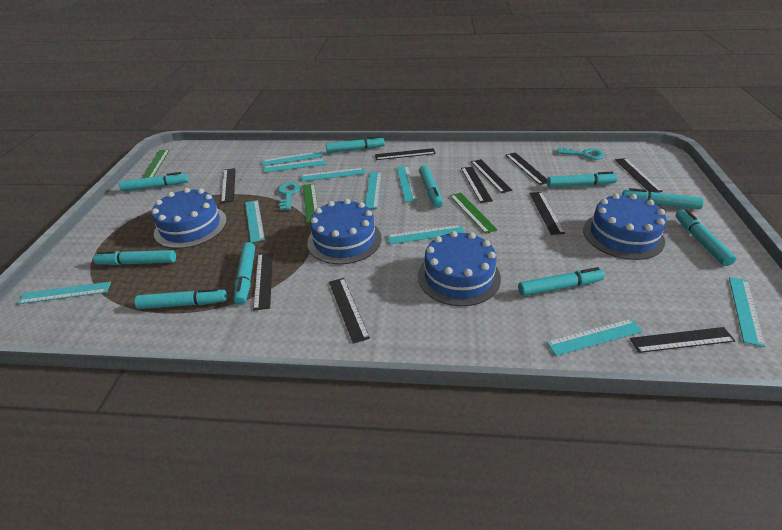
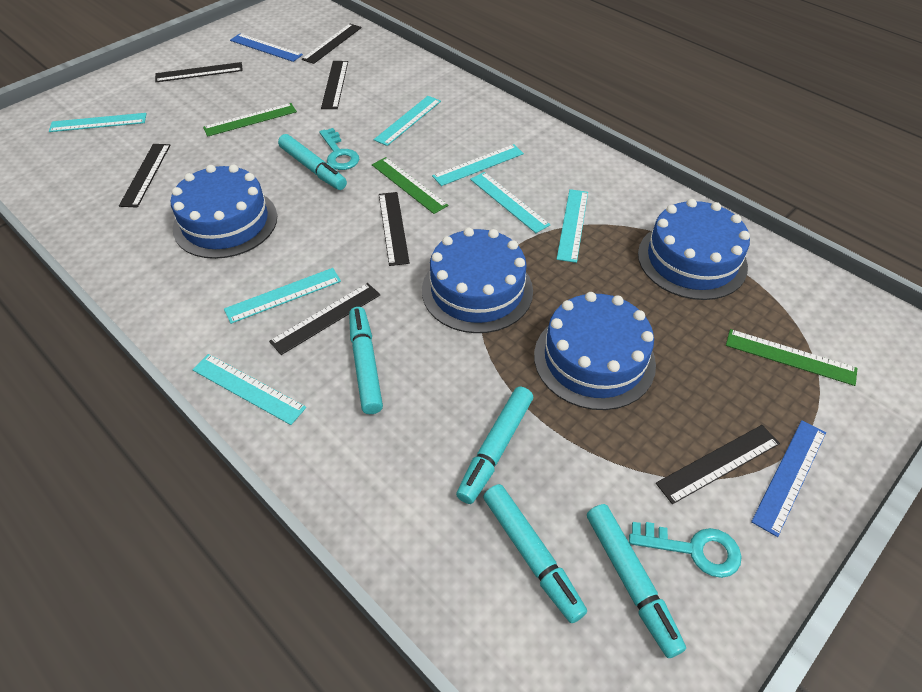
black ruler: [221,168,236,203] [253,252,273,311] [329,278,370,344] [375,148,436,160] [461,167,493,203] [471,159,512,193] [506,153,547,185] [529,192,565,235] [615,158,663,193] [630,327,735,353] = 10 -> [119,144,170,207] [155,62,243,82] [269,283,380,355] [302,24,362,64] [321,61,348,109] [379,192,410,266] [656,425,780,504] = 7
blue ruler: none = 0 -> [230,34,303,62] [751,420,826,537] = 2
turquoise marker: [93,250,176,265] [119,172,189,192] [134,288,227,309] [234,242,255,305] [326,136,385,153] [419,165,443,208] [518,267,605,296] [547,172,617,187] [622,188,704,209] [675,209,736,266] = 10 -> [278,134,347,190] [349,307,383,414] [456,387,533,504] [483,484,587,623] [587,504,686,658] = 5
turquoise ruler: [17,281,111,304] [245,200,265,243] [262,151,323,166] [264,159,326,173] [301,168,365,182] [365,172,382,209] [387,225,465,244] [397,166,418,202] [546,319,643,356] [729,277,765,347] = 10 -> [49,113,147,132] [192,354,306,425] [224,268,341,324] [374,96,441,146] [432,144,524,186] [470,172,550,233] [557,189,588,263] = 7

